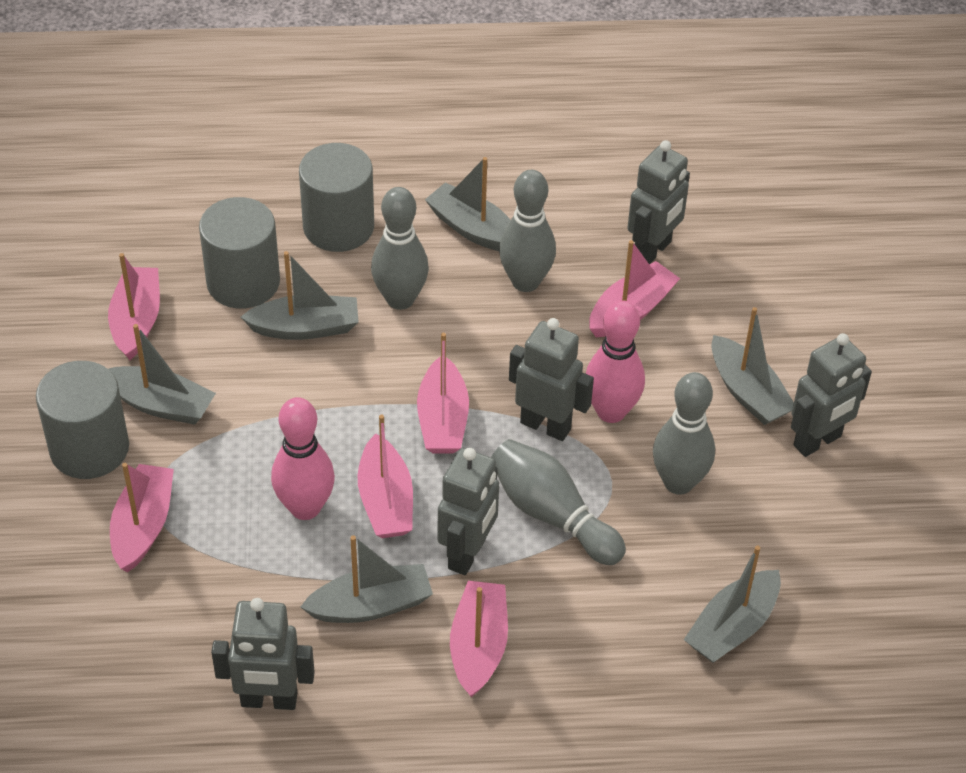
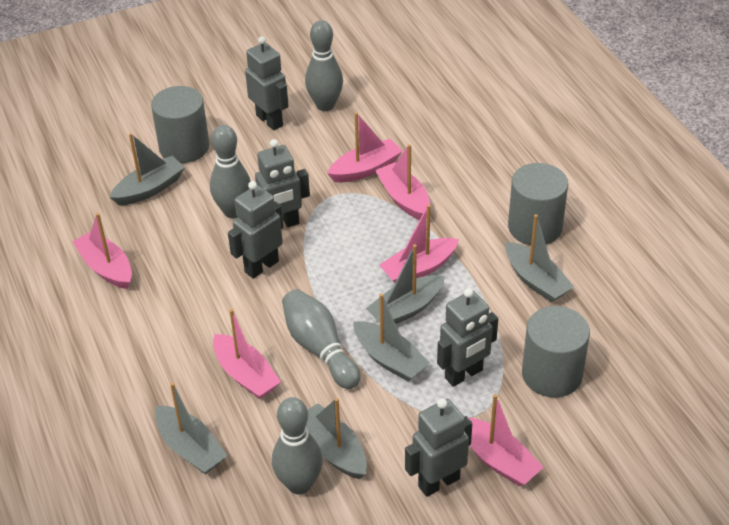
pink bowling pin: [271,397,335,520] [586,300,645,423] = 2 -> none = 0

